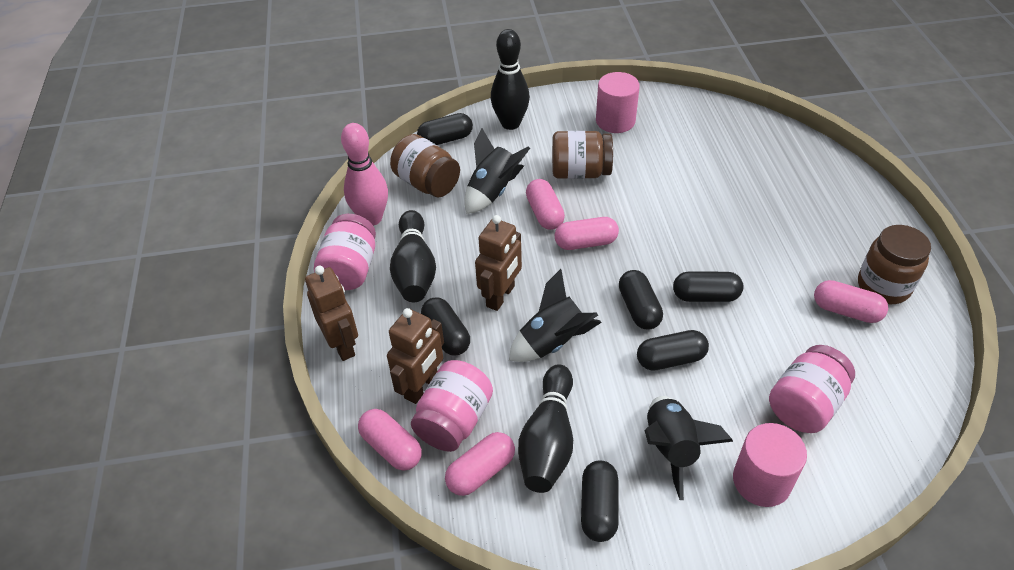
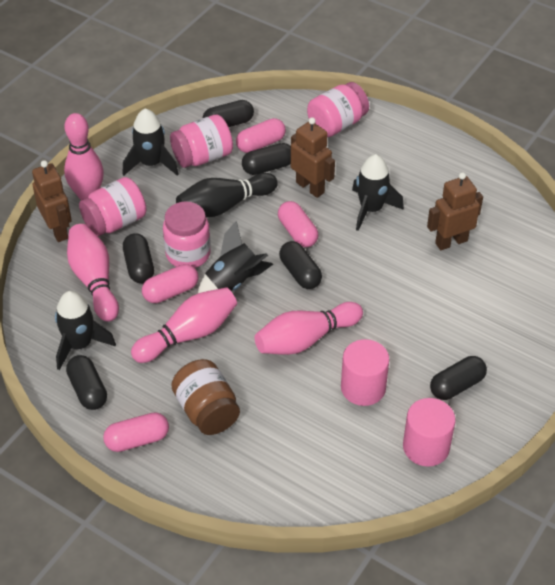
black bowling pin: [390,210,436,302] [491,29,530,130] [518,364,573,493] = 3 -> [176,173,278,217] = 1
black rocket: [464,128,530,214] [509,269,602,362] [645,396,733,500] = 3 -> [55,291,116,370] [122,109,179,176] [198,221,273,293] [352,154,404,231] = 4
brown jar: [390,134,460,197] [552,131,613,179] [858,225,931,304] = 3 -> [171,359,240,435] = 1
pink bowling pin: [341,123,388,226] = 1 -> [64,113,104,200] [67,224,119,322] [131,287,237,363] [255,302,363,355] = 4
pink capsule: [358,409,422,471] [445,432,515,496] [526,179,565,230] [555,217,619,250] [814,280,888,323] = 5 -> [103,412,169,452] [142,264,198,303] [236,118,286,153] [278,201,318,247] = 4
pink jar: [314,214,376,290] [411,360,493,452] [769,345,855,433] = 3 -> [79,177,146,236] [163,201,211,268] [170,115,233,168] [307,82,369,137] = 4

